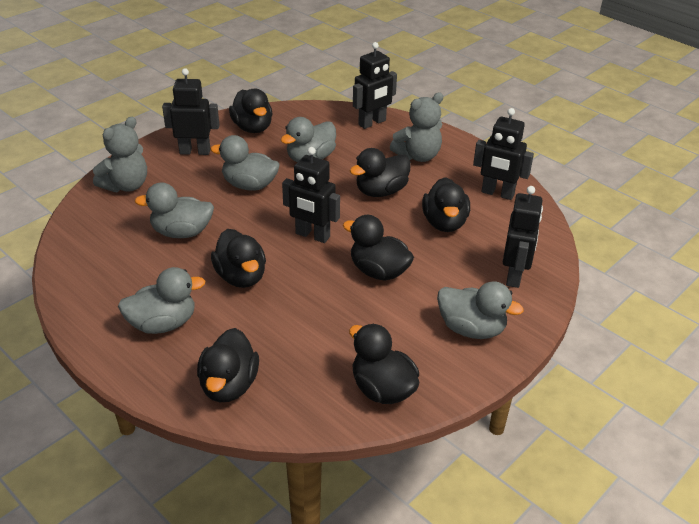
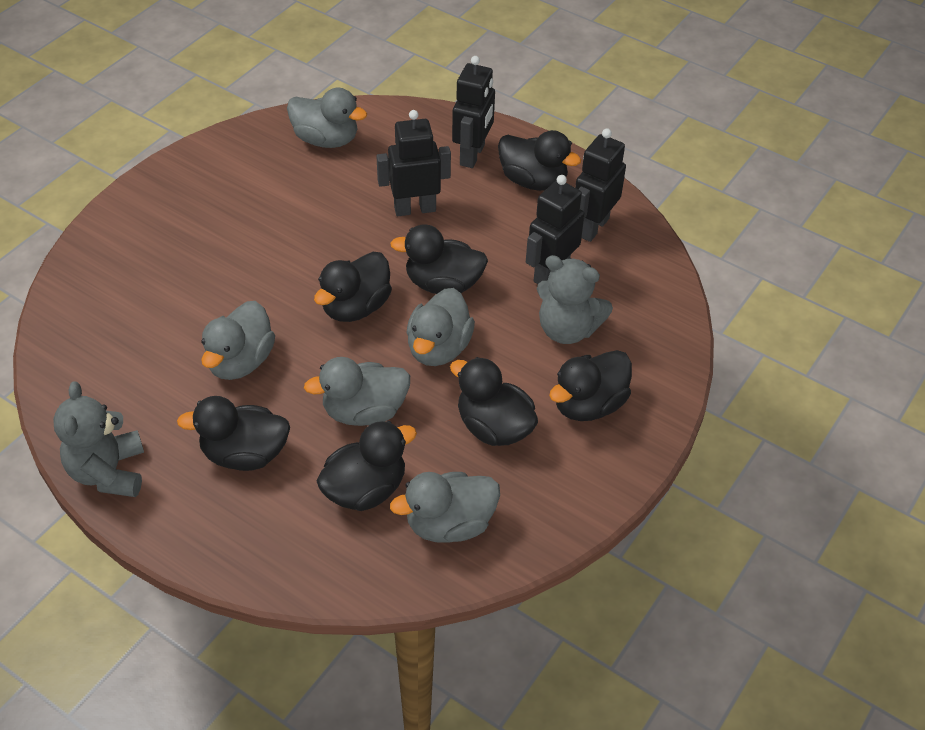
black robot: [162,68,219,155] [282,147,340,243] [353,42,397,129] [473,108,534,200] [503,186,543,288] = 5 -> [377,110,451,216] [452,56,495,168] [526,175,585,284] [575,128,626,242] = 4

